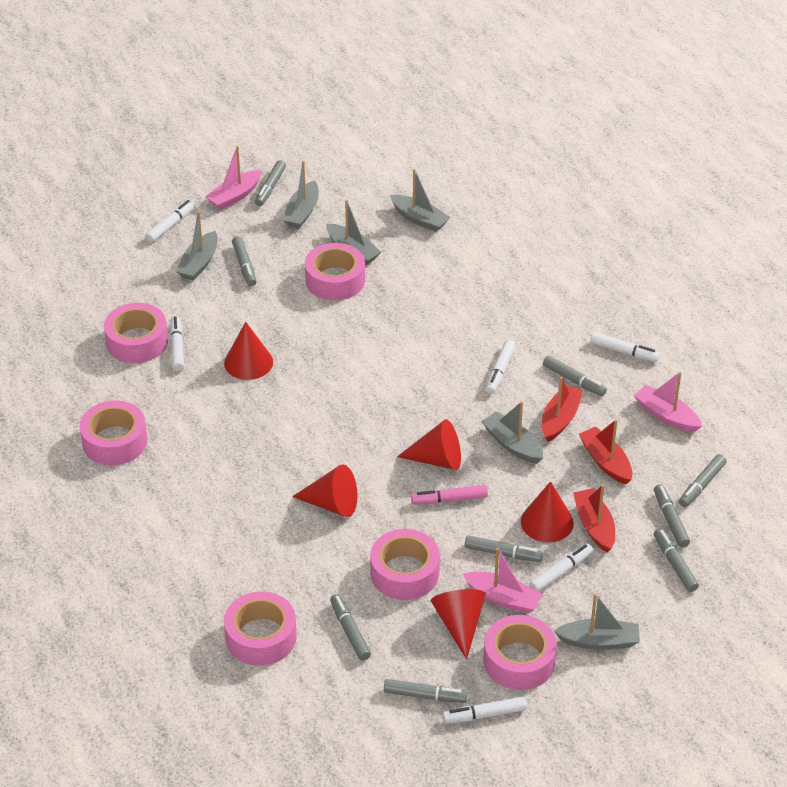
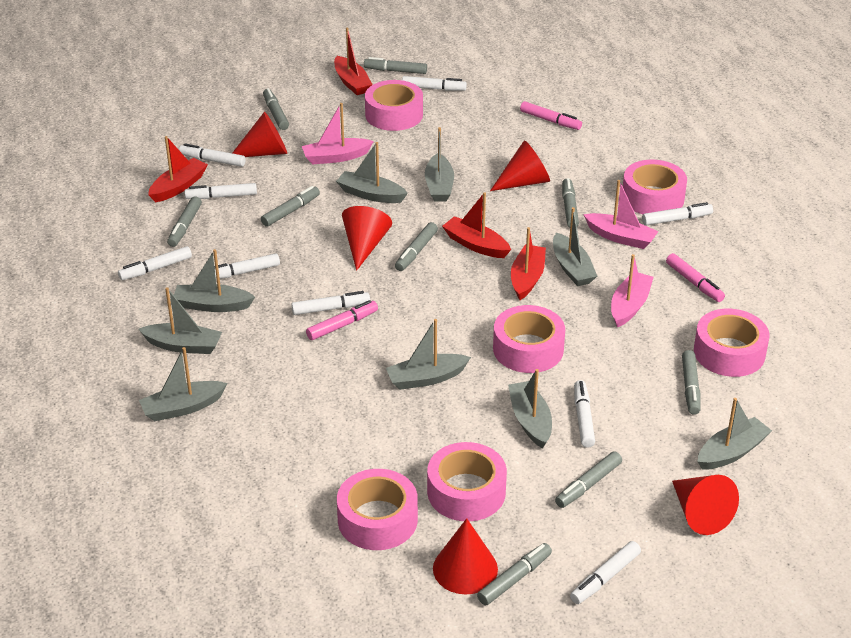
grey boat: [176,211,218,281] [283,161,319,229] [326,200,381,265] [390,169,451,232] [482,401,543,464] [554,594,640,650] = 6 -> [139,287,222,354] [139,347,227,421] [174,249,255,312] [336,142,408,203] [386,319,471,390] [425,127,454,202] [508,369,552,448] [553,207,597,286] [697,398,772,470] = 9
pink marker: [411,485,488,505] = 1 -> [306,300,378,340] [520,101,582,130] [666,253,725,302] = 3
red boat: [542,377,583,442] [573,484,615,552] [579,419,632,485] = 3 -> [148,136,208,202] [334,28,373,95] [442,192,511,258] [511,227,546,300] = 4
white marker: [146,200,195,242] [170,316,184,371] [443,697,527,724] [486,339,516,394] [529,544,593,592] [591,332,660,362] = 6 -> [118,246,192,280] [179,143,246,167] [185,183,257,199] [214,253,280,279] [291,291,370,315] [402,76,467,91] [570,541,641,604] [574,380,595,448] [642,202,713,225] = 9

